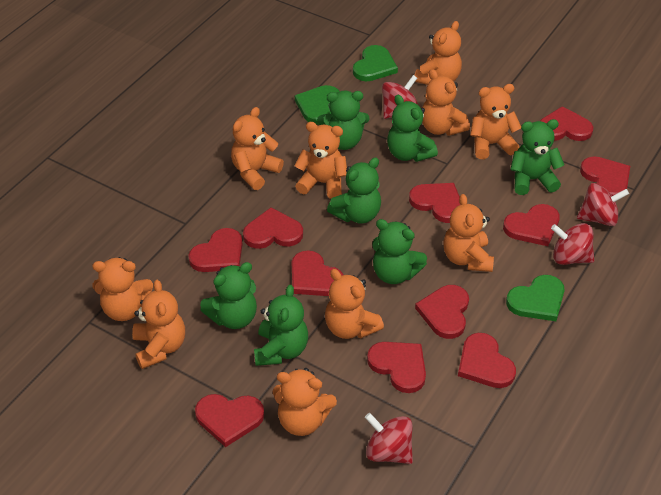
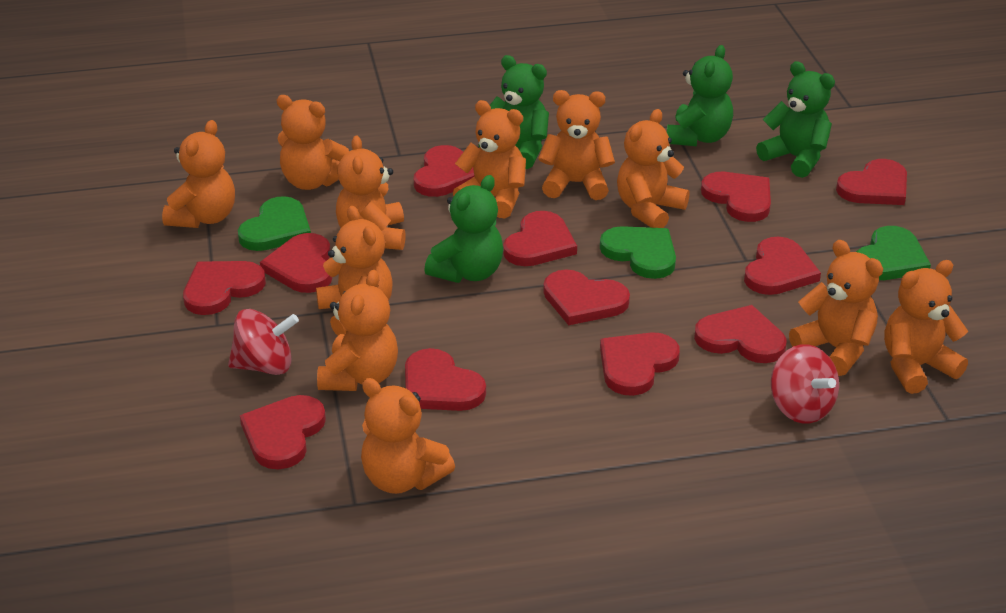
green teddy bear: [200,262,257,329] [254,285,308,366] [317,91,370,150] [327,158,381,224] [372,219,427,284] [387,95,438,162] [510,119,564,195] = 7 -> [424,175,503,283] [478,55,549,169] [667,45,733,146] [756,61,835,178] = 4
orange teddy bear: [92,257,153,321] [132,280,185,369] [231,107,284,190] [273,368,337,436] [294,122,347,199] [325,269,384,339] [414,21,462,85] [422,69,470,136] [443,194,494,272] [470,84,521,159] = 10 -> [162,120,235,228] [277,95,349,190] [316,206,392,336] [317,270,398,391] [336,136,406,250] [361,378,455,494] [453,100,526,218] [538,90,615,200] [617,109,690,228] [789,240,883,376] [884,260,968,394] = 11
red heart: [188,228,242,272] [195,394,264,447] [243,208,303,249] [291,250,344,296] [367,342,426,393] [409,183,460,223] [415,285,469,339] [458,333,516,388] [503,204,560,246] [540,106,593,141] [580,156,630,196] = 11 -> [183,261,266,315] [240,395,326,470] [260,233,333,293] [405,348,486,411] [414,145,475,197] [503,211,577,266] [543,270,630,325] [600,332,680,396] [694,305,786,363] [701,172,771,222] [744,237,821,295] [836,159,907,205] = 12
red spinning top: [365,413,413,464] [382,75,418,119] [551,223,594,265] [577,183,629,226] = 4 -> [228,309,299,375] [771,344,839,424] = 2

